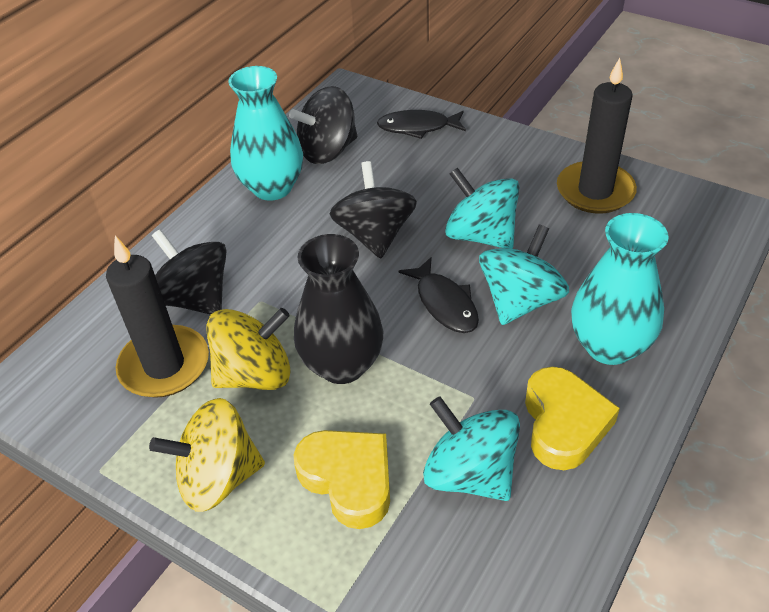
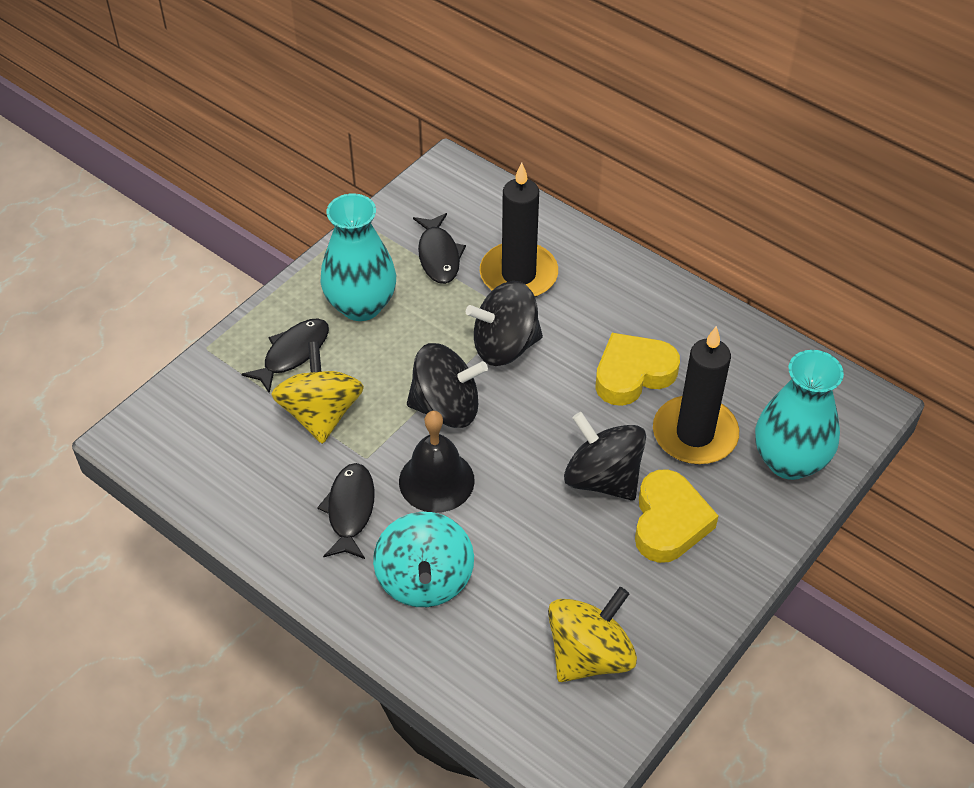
black bell: none = 0 -> [399,411,475,513] = 1
black fish: [377,110,466,139] [398,257,479,333] = 2 -> [241,318,329,393] [317,463,375,559] [413,213,466,284] = 3
black vase: [294,234,383,384] = 1 -> none = 0
turquoise spinning top: [423,396,520,501] [445,167,520,249] [479,224,569,325] = 3 -> [373,512,474,607] = 1

